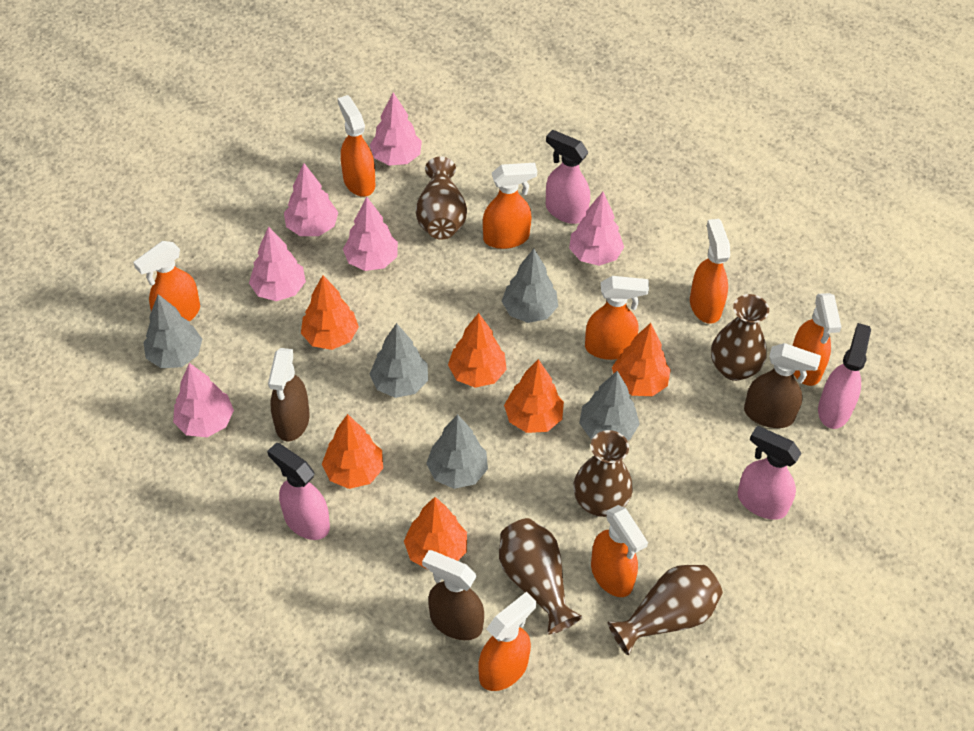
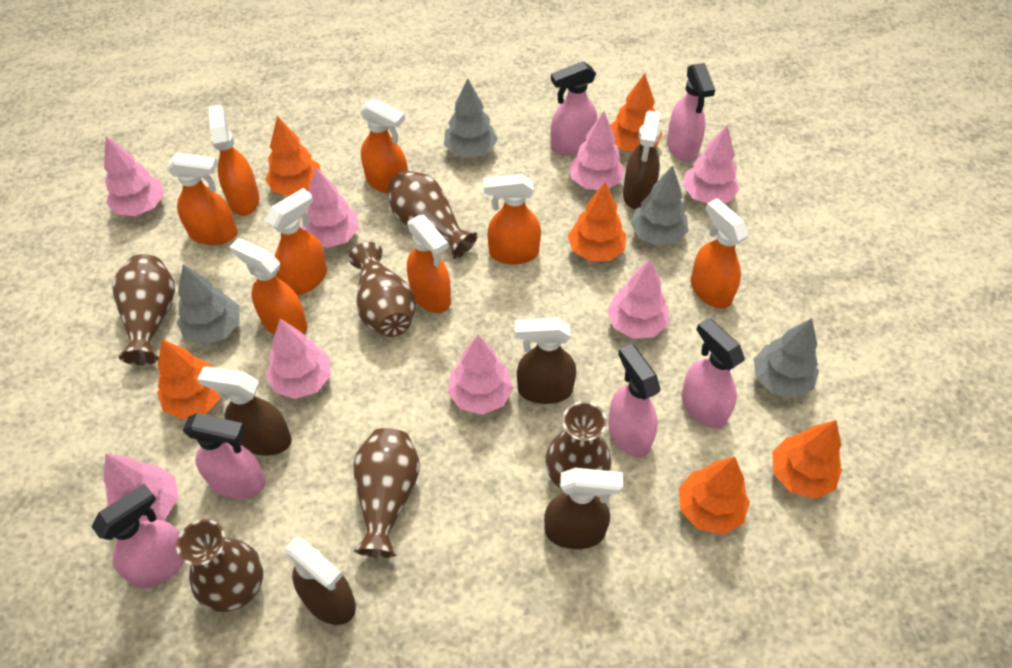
brown spray bottle: [268,348,310,441] [422,550,484,640] [744,343,821,428] = 3 -> [197,366,292,455] [285,536,356,625] [515,317,576,404] [544,468,623,549] [623,111,661,209] = 5
brown vase: [416,157,467,239] [499,518,582,635] [574,430,633,517] [608,565,723,656] [711,294,769,381] = 5 -> [112,254,175,365] [176,519,263,612] [349,242,416,337] [353,428,420,558] [387,171,478,259] [545,401,611,489] = 6
grey tree: [143,294,202,368] [370,323,428,398] [426,414,488,489] [502,249,558,323] [579,371,640,440] = 5 -> [177,264,240,345] [444,78,498,158] [631,165,689,246] [754,318,819,398] = 4
pink spray bottle: [267,443,330,540] [546,130,590,224] [738,426,802,520] [818,323,871,429] = 4 -> [91,484,184,589] [183,413,266,499] [551,61,597,155] [608,344,660,457] [667,63,715,162] [681,318,745,428] = 6
pink tree: [173,363,234,437] [249,226,306,301] [284,163,339,236] [343,197,398,271] [370,92,422,165] [569,192,624,266] = 6 -> [103,454,178,521] [104,136,165,216] [266,319,331,399] [301,167,359,248] [448,335,513,415] [569,111,625,190] [607,259,668,339] [683,125,739,203] = 8

